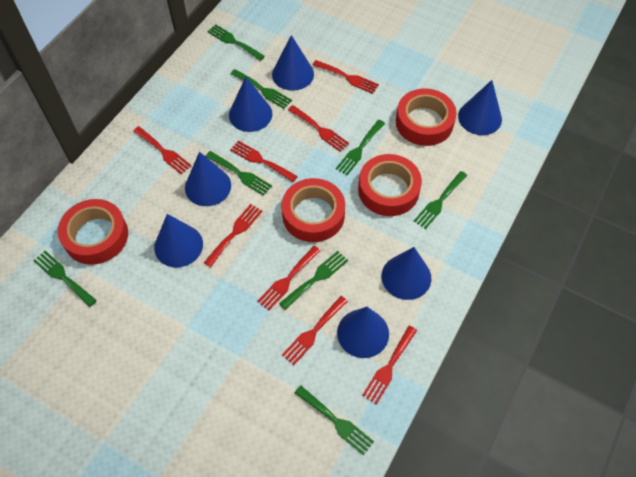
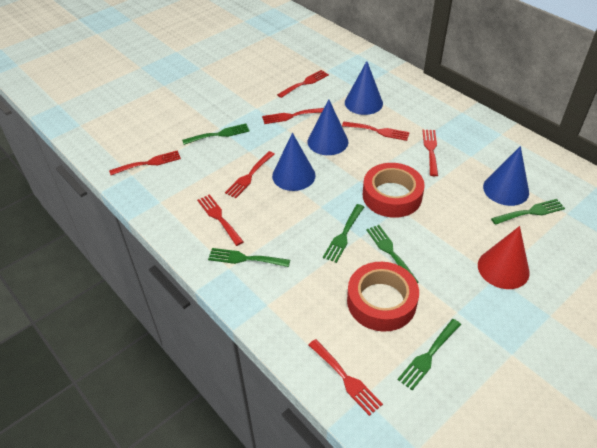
blue cone: [154,214,203,268] [185,152,231,206] [229,76,272,132] [272,35,314,91] [337,307,389,358] [382,247,431,300] [458,80,502,135] = 7 -> [272,133,316,191] [308,99,348,155] [345,61,383,115] [483,146,529,206] = 4
green fork: [33,251,97,307] [205,151,272,196] [207,24,265,61] [231,69,292,109] [279,251,348,310] [295,386,374,455] [336,120,385,175] [414,171,467,229] = 8 -> [182,123,250,145] [208,248,290,267] [323,204,364,263] [366,225,419,283] [397,319,461,390] [491,199,565,225] = 6
red cone: none = 0 -> [478,226,530,289] = 1
red tape: [58,199,128,265] [281,178,345,242] [358,154,422,216] [396,88,457,146] = 4 -> [347,262,419,332] [363,163,425,218] = 2

